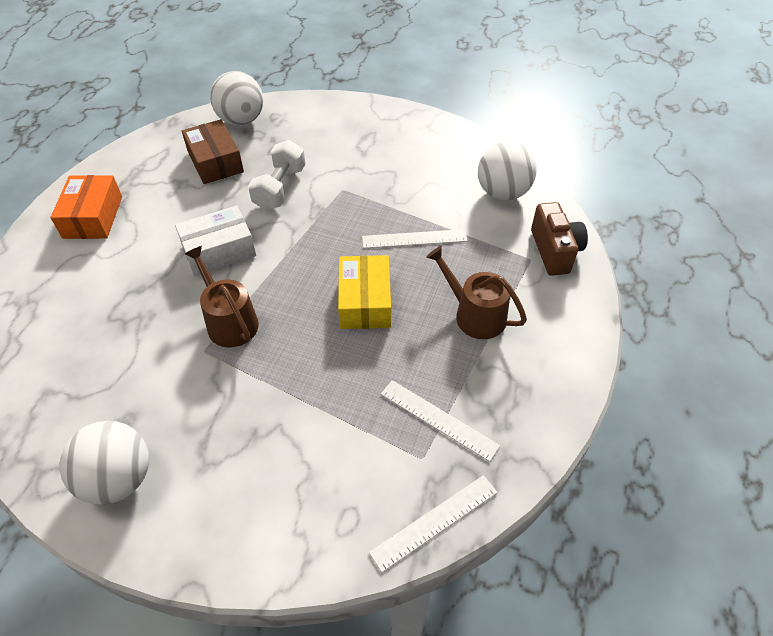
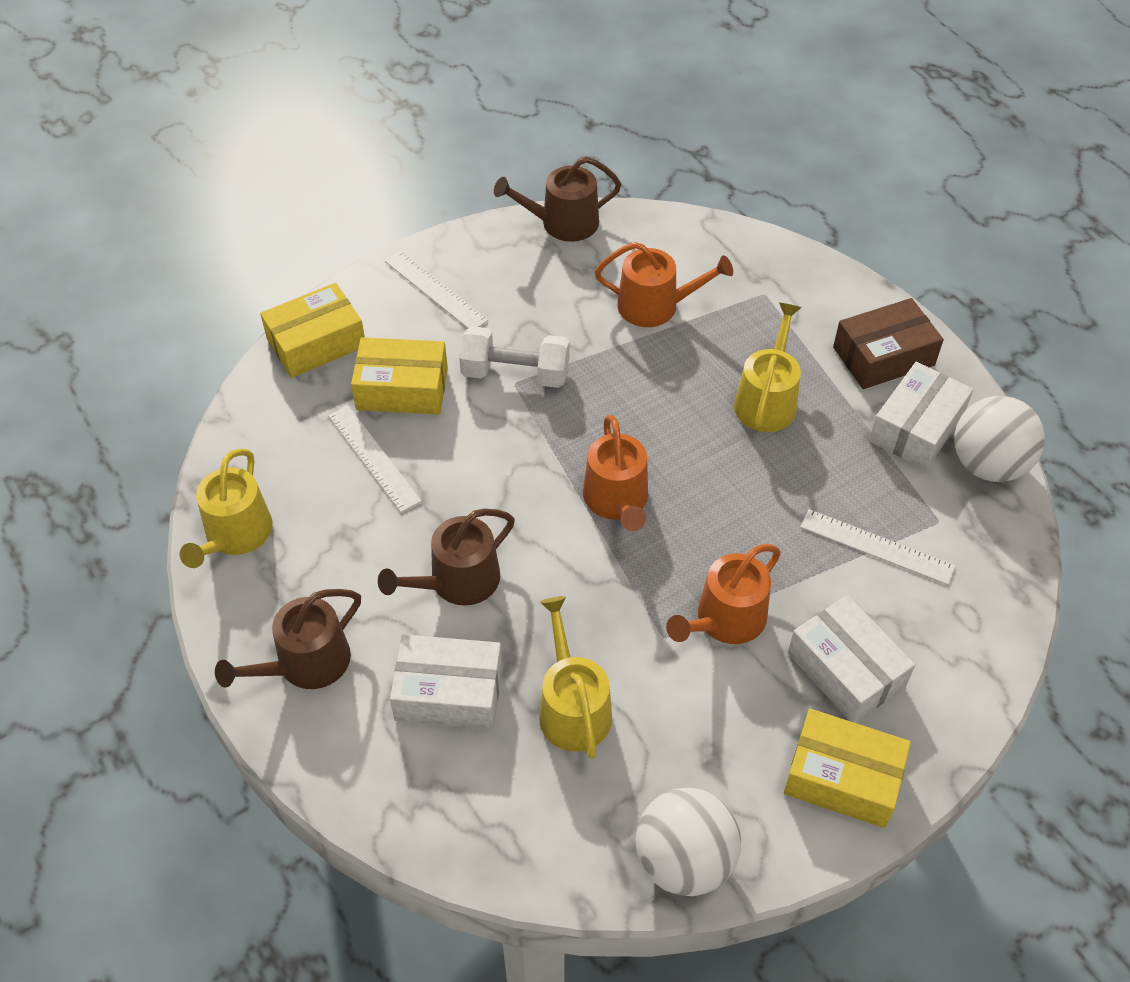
brown camera: [531,202,588,276] = 1 -> none = 0
brown watering can: [185,246,259,347] [426,246,527,339] = 2 -> [215,589,361,689] [378,509,515,606] [494,157,621,242] = 3
orange box: [50,175,122,239] = 1 -> none = 0
orange watering can: none = 0 -> [583,415,648,531] [595,242,733,327] [666,544,781,644] = 3
white ball: [59,421,149,505] [210,71,263,126] [478,141,537,201] = 3 -> [635,788,741,896] [954,396,1045,482] = 2
white box: [175,206,256,276] = 1 -> [390,634,502,729] [788,595,915,723] [869,362,973,470] = 3
yellow box: [338,255,391,329] = 1 -> [260,283,365,378] [351,337,448,414] [784,709,911,828] = 3
yellow watering can: none = 0 -> [179,449,272,568] [539,596,612,759] [734,303,801,432] = 3

